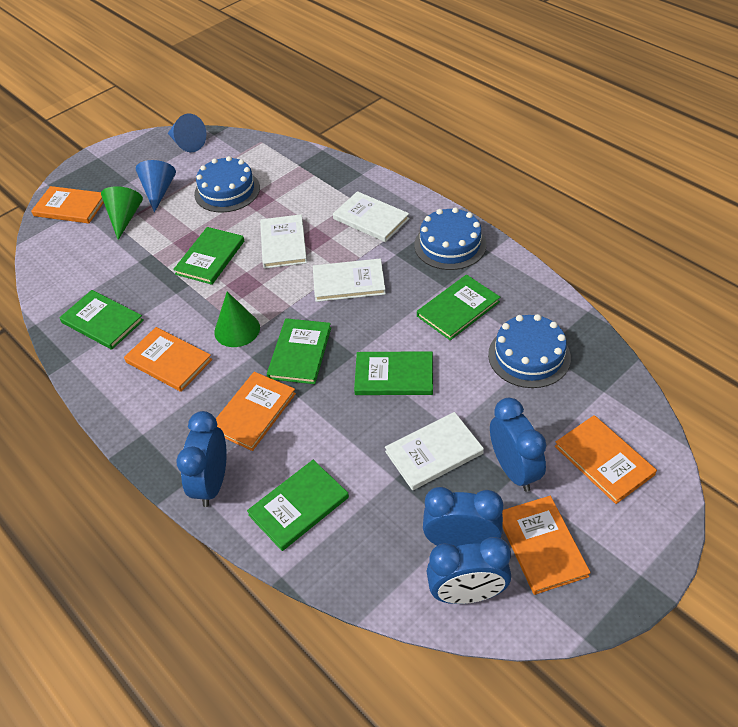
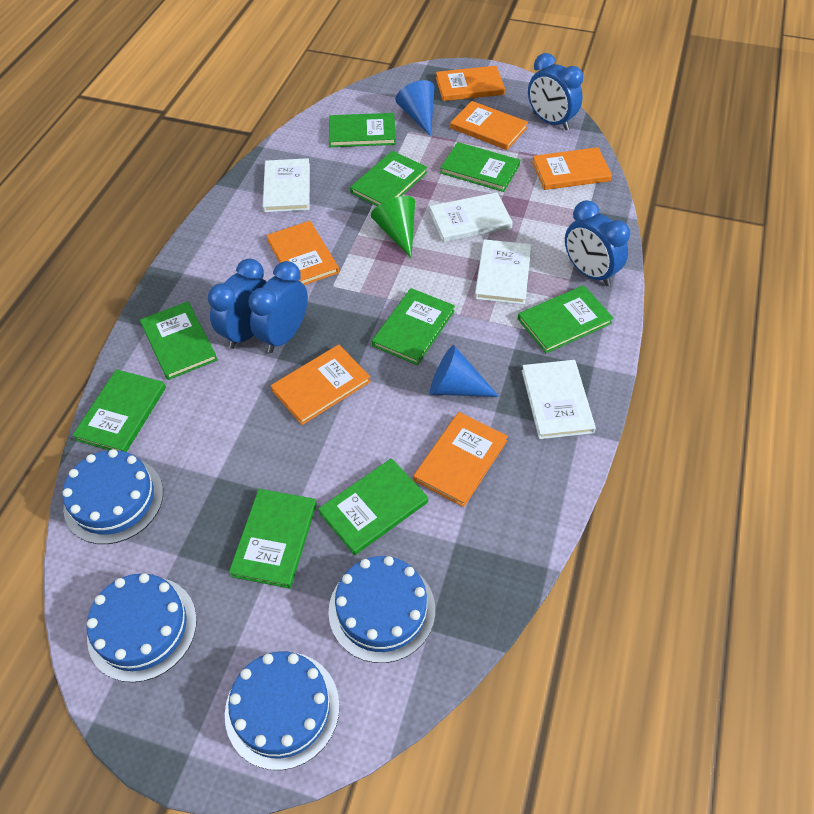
blue cake: [194,156,260,213] [414,207,486,270] [488,314,571,388] = 3 -> [62,449,163,544] [87,573,197,682] [225,651,340,770] [328,556,435,663] = 4
green book: [59,290,144,350] [173,227,244,285] [247,460,349,551] [267,318,331,384] [354,351,433,395] [417,275,500,340] = 6 -> [72,369,166,452] [140,302,218,380] [229,489,317,589] [318,458,428,555] [329,113,396,147] [350,151,427,206] [372,288,455,365] [440,142,520,192] [518,285,614,353] = 9
green cone: [101,186,143,240] [214,292,260,347] = 2 -> [371,196,415,258] = 1
orange book: [31,186,104,223] [124,327,212,392] [216,372,296,451] [502,496,591,595] [555,415,657,504] = 5 -> [266,221,339,285] [271,344,371,425] [413,412,508,507] [436,66,505,101] [450,101,528,150] [532,147,612,190] = 6

